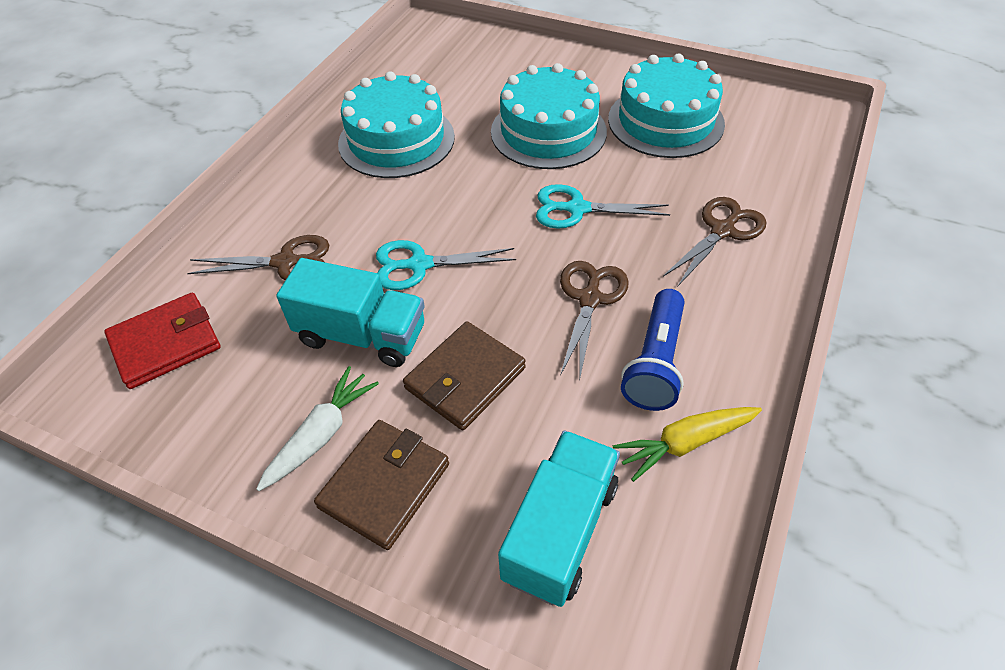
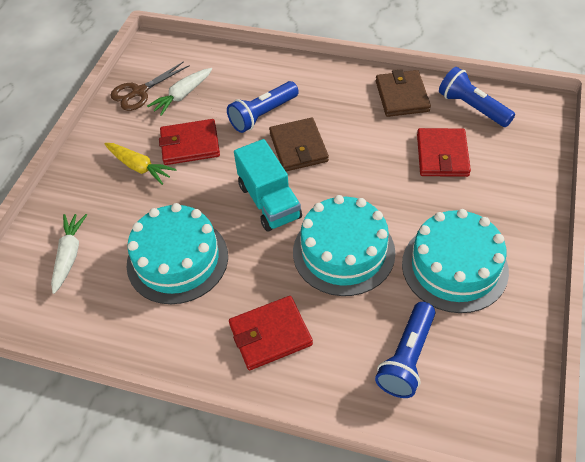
blue flashlight: [621,289,685,411] = 1 -> [227,81,299,133] [375,302,435,398] [439,67,515,127] = 3
brown scissors: [187,235,329,280] [560,261,629,377] [663,197,766,286] = 3 -> [110,61,190,111] = 1
red wallet: [104,293,221,389] = 1 -> [159,119,220,165] [229,296,313,370] [417,128,471,177] = 3
turquoise scissors: [376,240,516,290] [536,184,670,229] = 2 -> none = 0
turquoise truck: [276,258,425,367] [498,430,620,607] = 2 -> [234,139,302,232] = 1
white carrot: [256,366,379,491] = 1 -> [51,214,87,294] [147,68,212,116] = 2

